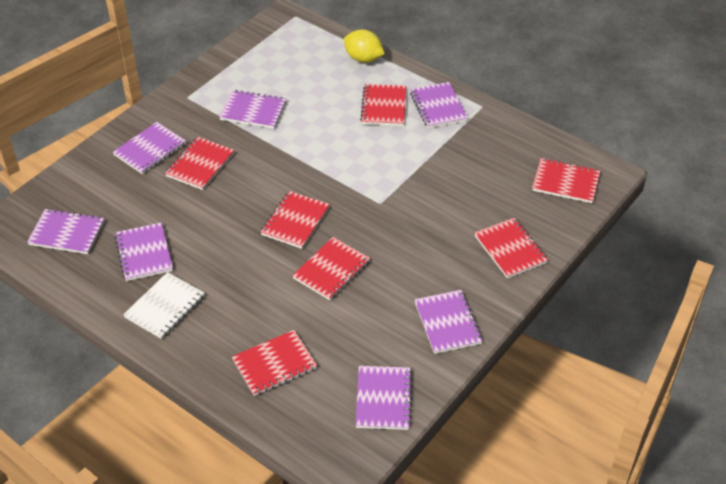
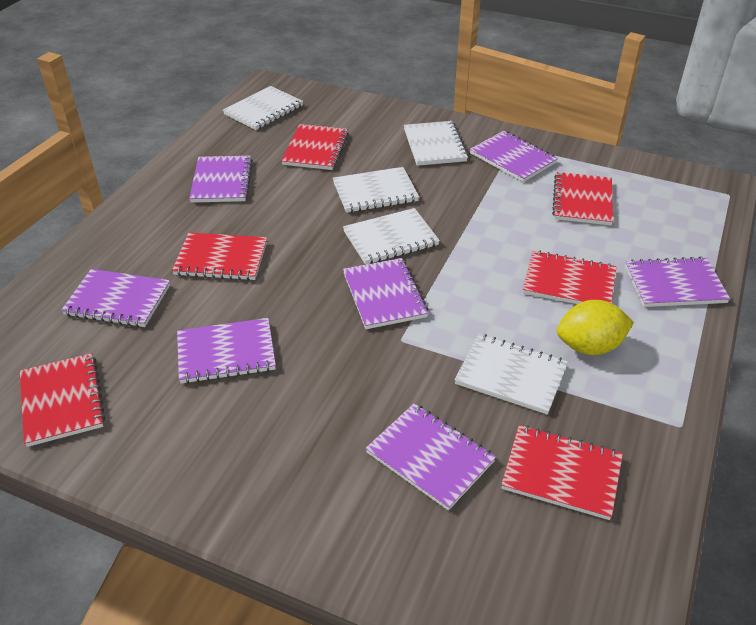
red notebook: [165,137,234,190] [232,330,317,396] [261,191,330,249] [292,237,370,300] [360,84,406,126] [475,218,548,278] [532,158,600,203] = 7 -> [20,353,105,447] [172,232,267,280] [281,124,349,170] [501,425,623,520] [523,251,617,304] [552,172,613,225] = 6
white notebook: [123,272,205,339] = 1 -> [223,86,303,130] [333,167,419,213] [343,208,440,265] [404,121,468,166] [455,334,568,414] = 5

